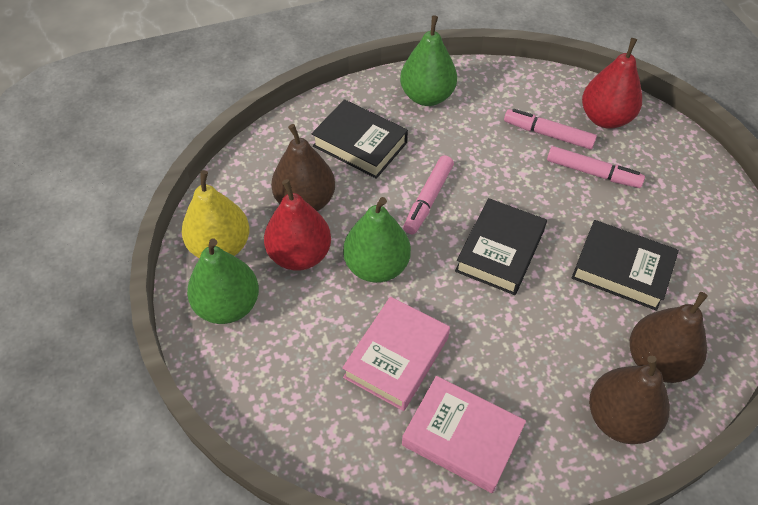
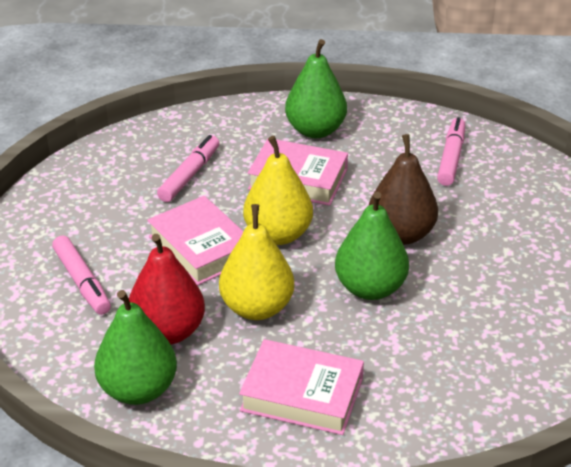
black book: [312,99,408,179] [455,198,547,295] [572,220,679,311] = 3 -> none = 0
brown pear: [271,124,335,211] [589,356,670,444] [630,292,708,383] = 3 -> [369,134,438,245] = 1
pink book: [342,297,450,411] [402,376,526,493] = 2 -> [147,196,243,286] [239,339,364,435] [248,139,348,206] = 3
red pear: [264,179,331,271] [582,38,642,129] = 2 -> [129,234,205,344] = 1
yellow pear: [182,170,250,258] = 1 -> [219,204,294,320] [243,136,313,245] = 2

